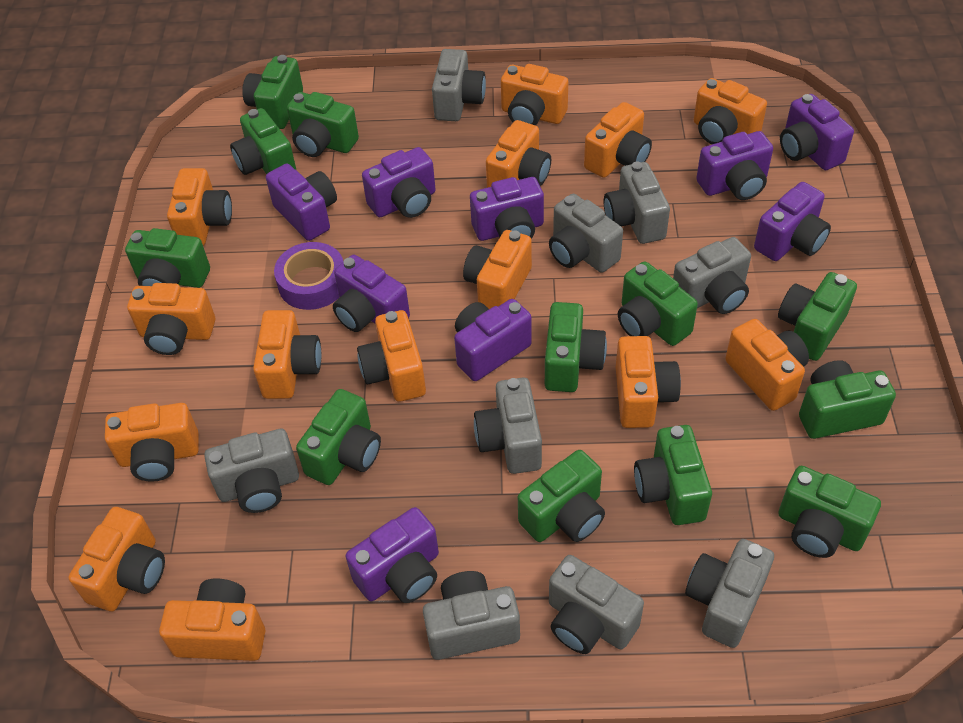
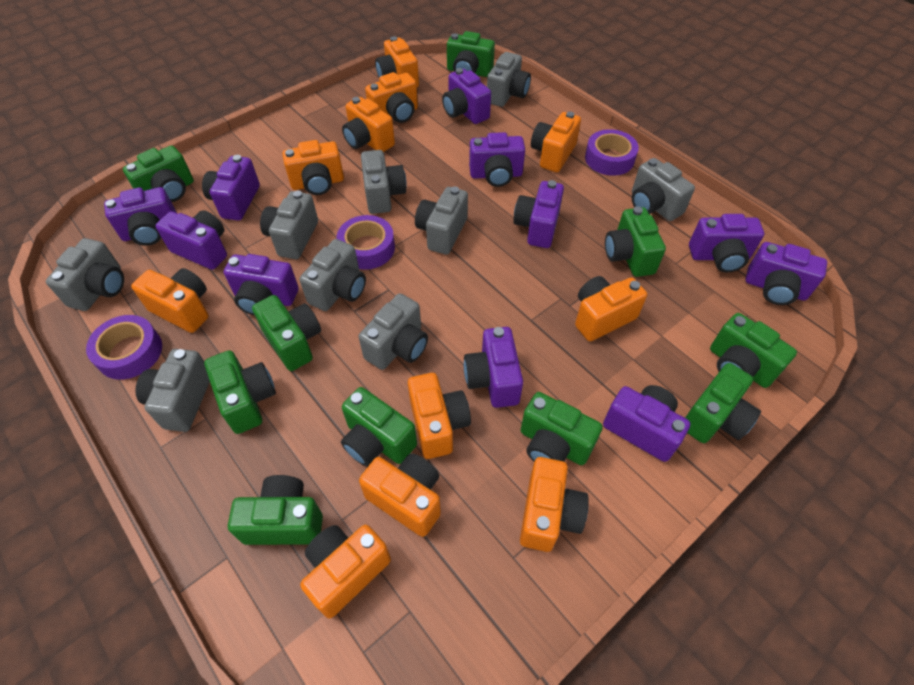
green camera: [125,228,210,288] [230,108,296,175] [242,55,303,129] [287,92,359,157] [296,389,381,485] [518,450,605,542] [545,302,607,392] [618,261,698,346] [634,425,712,525] [778,272,857,361] [778,466,881,558] [799,360,896,439] = 12 -> [123,145,194,202] [204,350,276,434] [228,475,323,545] [252,295,321,371] [341,387,417,467] [447,31,495,77] [521,392,603,465] [605,206,666,277] [685,363,761,443] [710,313,797,388] = 10
orange camera: [68,507,165,612] [105,403,199,482] [127,283,215,355] [159,579,265,661] [167,168,232,246] [253,310,321,399] [357,310,426,402] [463,230,532,309] [486,120,551,188] [501,64,568,126] [584,102,652,178] [616,336,681,428] [694,78,767,144] [726,319,809,411] = 14 -> [131,268,209,333] [282,140,344,195] [300,525,391,618] [342,97,395,152] [359,453,441,537] [365,72,418,123] [375,36,419,87] [408,373,471,459] [520,457,589,552] [531,112,581,172] [575,276,647,341] = 11
purple camera: [266,164,337,241] [333,255,410,332] [346,507,439,603] [362,147,436,218] [454,299,532,381] [470,177,544,241] [696,131,773,200] [754,182,831,261] [780,94,854,170] = 9 -> [104,187,177,246] [156,210,227,270] [202,155,260,221] [224,254,299,315] [442,68,491,124] [464,327,523,408] [469,132,525,187] [513,180,564,248] [603,385,691,462] [689,214,764,272] [745,242,827,305] = 11
purple tape: [274,242,343,310] = 1 -> [86,315,162,380] [337,215,395,270] [585,129,639,176] = 3

